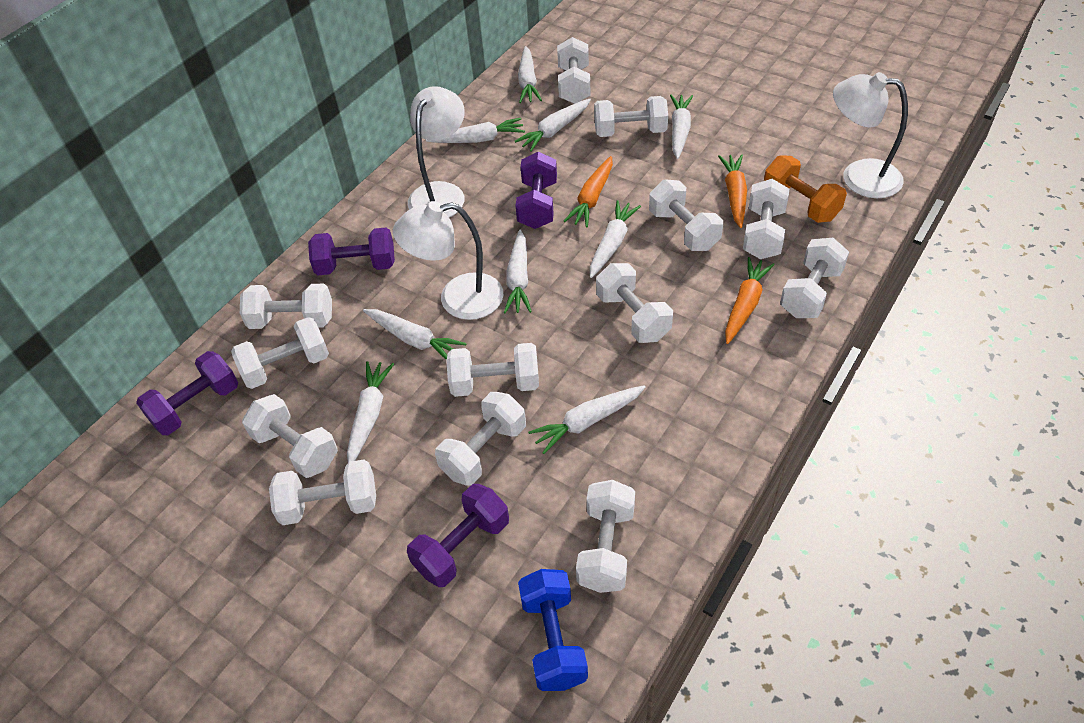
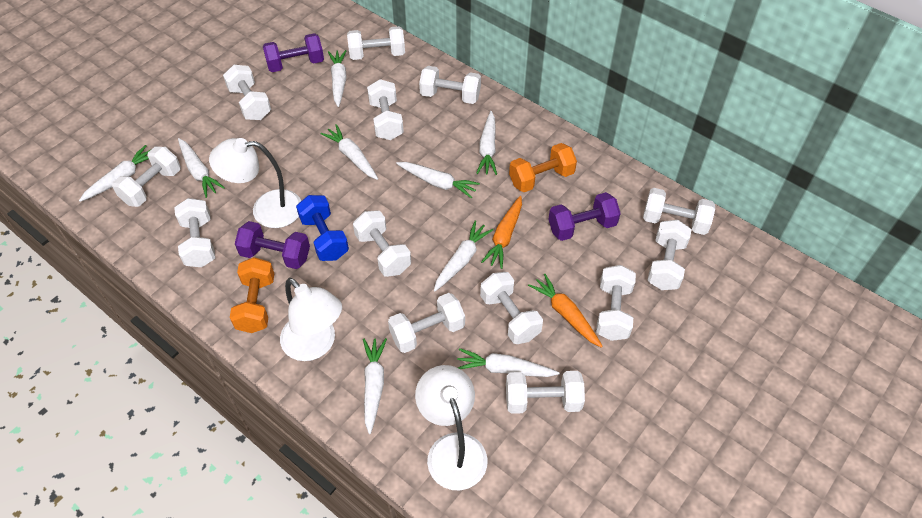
orange carrot: [564,156,613,227] [718,154,747,228] [725,257,775,344] = 3 -> [481,196,522,269] [528,274,603,348] = 2
orange dumbbell: [764,156,847,223] = 1 -> [230,257,274,333] [509,143,577,192] = 2
purple dumbbell: [136,351,238,435] [308,228,395,275] [407,484,509,587] [516,152,557,229] = 4 -> [235,221,310,269] [263,33,324,72] [548,192,621,241] = 3

